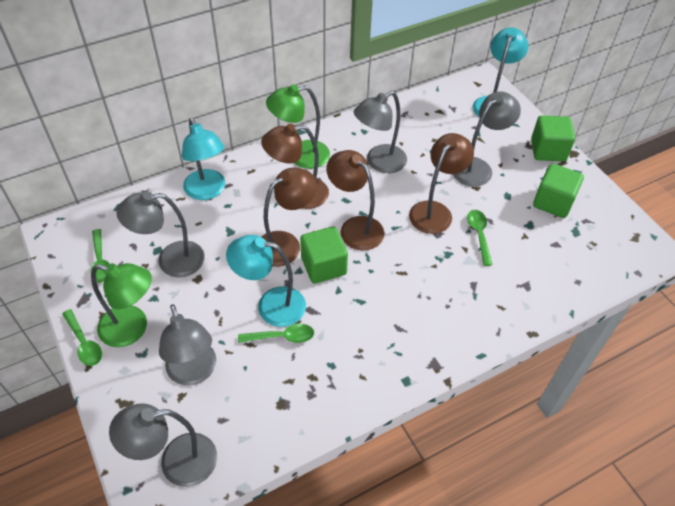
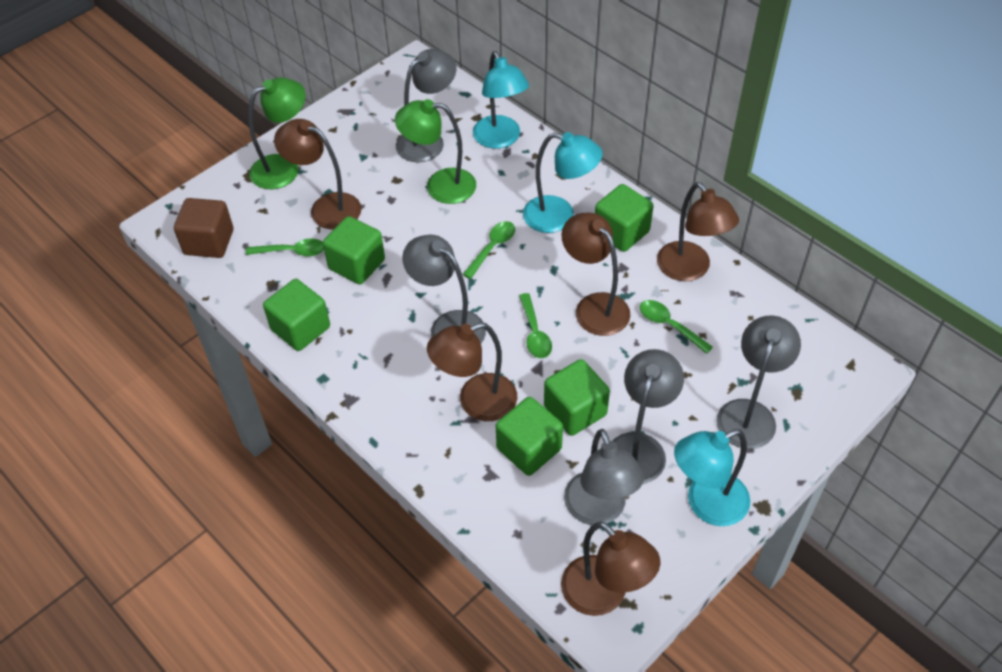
brown cube: none = 0 -> [174,198,233,258] = 1
brown lamp: [261,124,329,209] [262,167,317,267] [326,150,385,251] [409,133,474,234] = 4 -> [274,119,362,229] [427,322,517,421] [561,213,630,336] [561,521,660,616] [657,182,739,281] = 5
green cube: [300,226,348,284] [531,115,575,161] [533,163,584,218] = 3 -> [263,279,330,351] [323,216,385,284] [496,397,563,476] [544,359,610,436] [595,184,653,252] = 5

